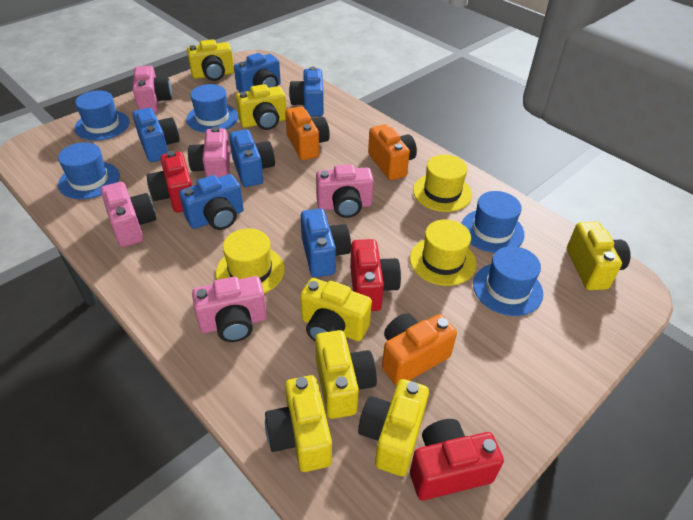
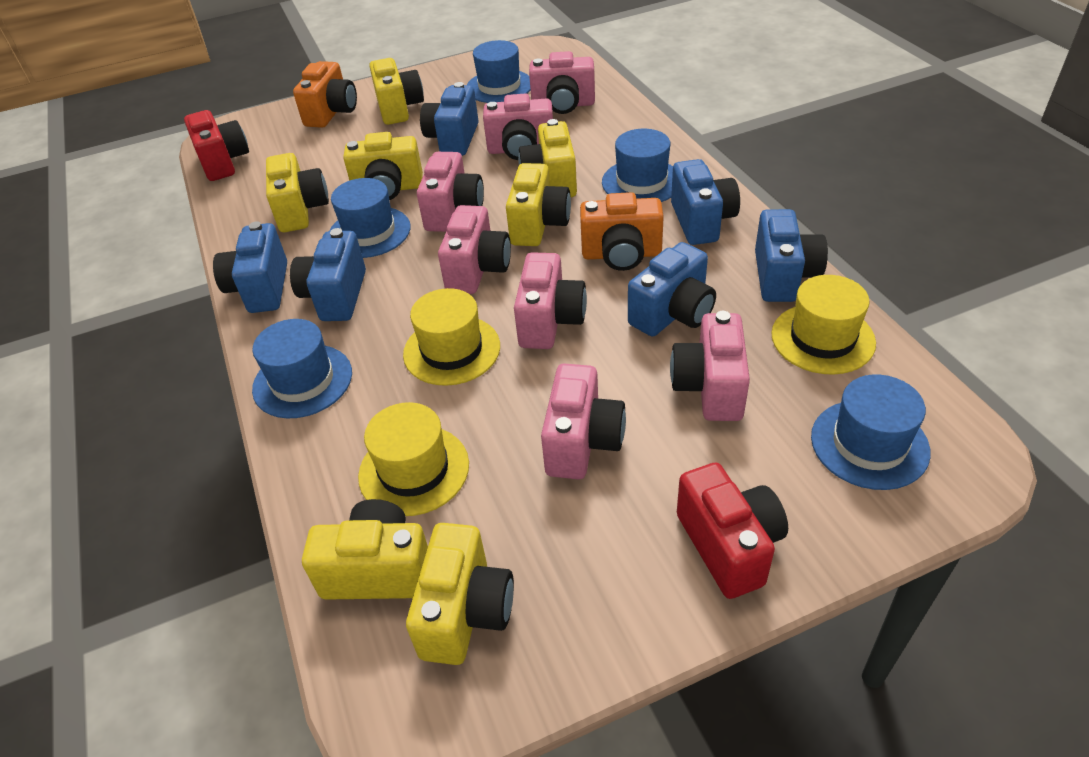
orange camera: [285,106,330,160] [368,124,417,180] [382,313,457,386] = 3 -> [293,61,357,128] [580,192,664,271] = 2
pink camera: [101,182,156,247] [133,65,172,113] [188,127,230,178] [192,276,267,342] [316,164,374,218] = 5 -> [417,152,484,232] [438,205,511,294] [483,93,553,160] [514,252,587,349] [529,51,595,114] [541,363,626,479] [670,311,750,421] = 7
red camera: [147,151,192,212] [350,239,401,311] [410,419,504,500] = 3 -> [184,110,249,181] [677,463,788,599] = 2

